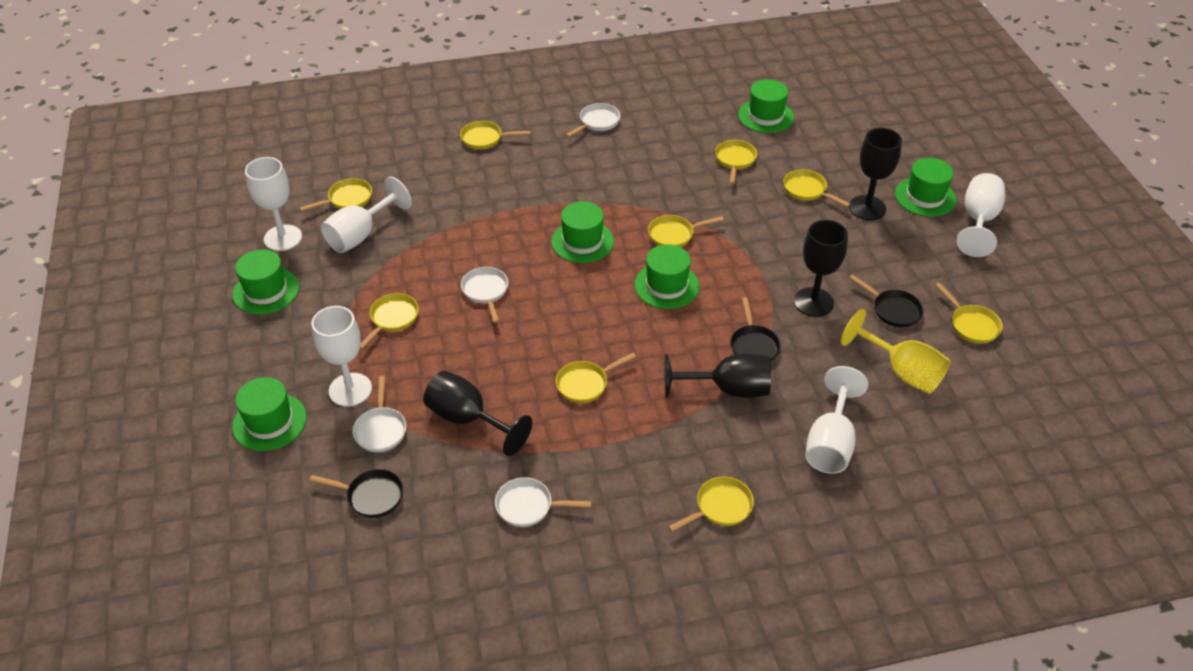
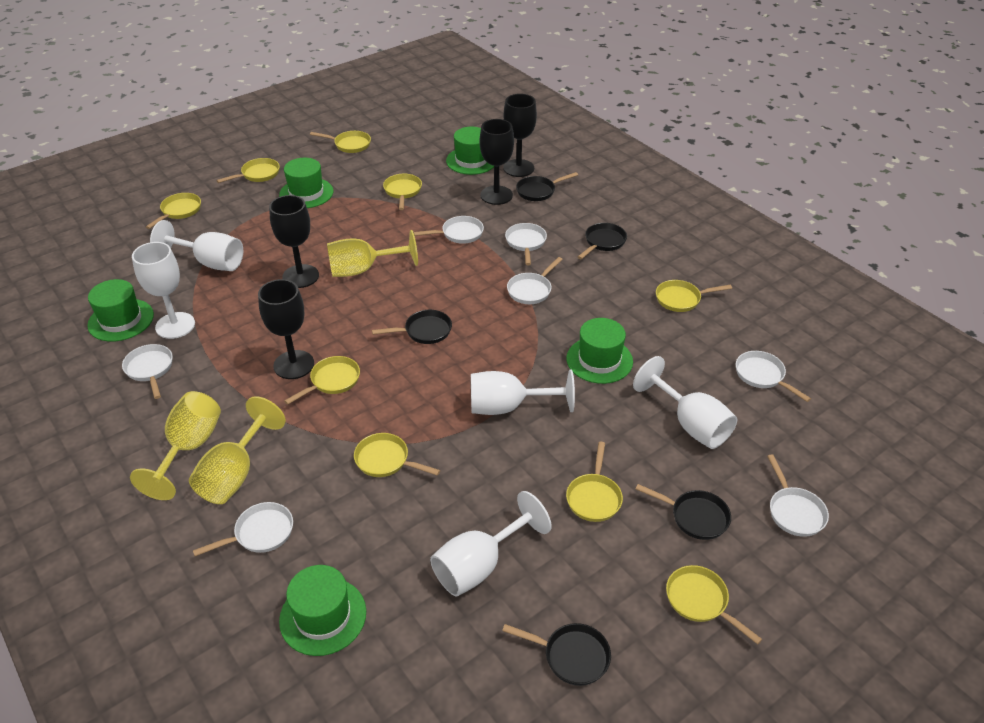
black pan: [309,469,403,518] [731,297,781,362] [849,275,924,327] = 3 -> [372,310,452,344] [502,623,611,686] [516,172,578,201] [578,223,627,259] [636,484,731,540] = 5
green hat: [232,249,299,314] [232,377,307,451] [551,201,614,263] [634,244,699,309] [738,79,794,133] [895,158,956,217] = 6 -> [87,279,154,342] [279,158,333,208] [279,565,366,656] [446,127,494,175] [566,318,633,384] = 5
white pan: [352,376,406,452] [461,267,508,323] [495,477,592,527] [566,103,621,138] = 4 -> [122,344,173,399] [193,502,293,556] [414,216,484,244] [505,223,547,265] [507,257,563,304] [736,351,811,402] [767,454,829,537] = 7
yellow goblet: [841,309,951,394] = 1 -> [130,391,221,500] [189,396,286,504] [327,230,418,277] = 3

